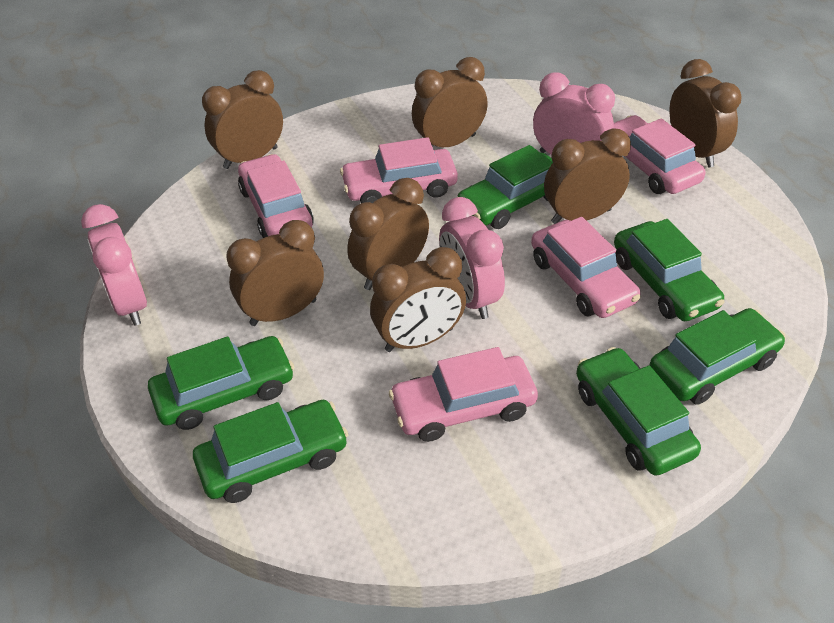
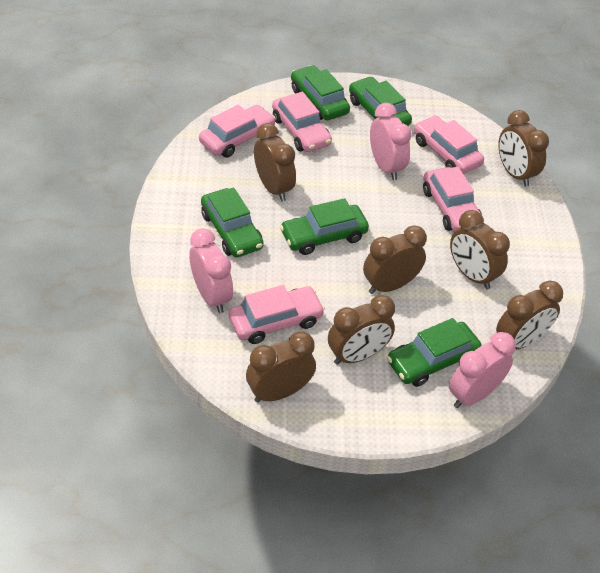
green car: [148,336,294,430] [193,400,348,503] [457,145,553,229] [576,347,701,476] [614,219,724,321] [650,308,785,405] = 6 -> [201,187,264,257] [280,198,369,255] [291,65,350,120] [349,77,412,126] [387,318,482,387] = 5

